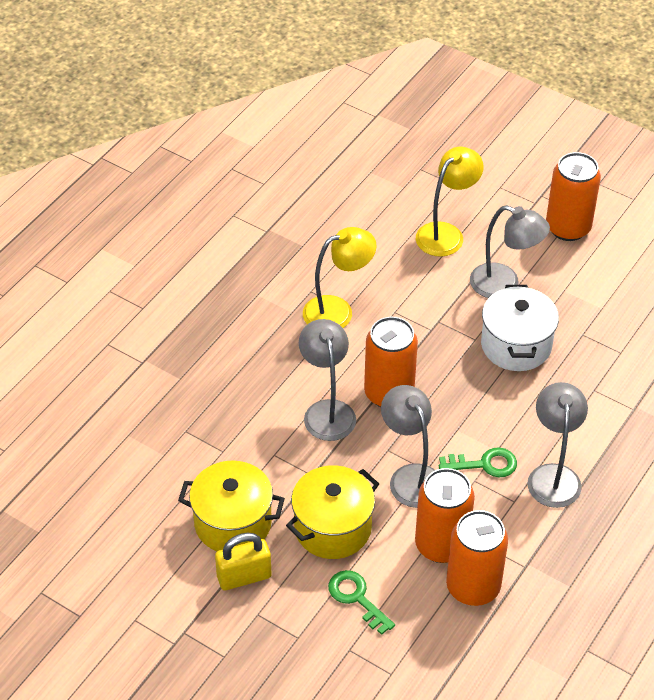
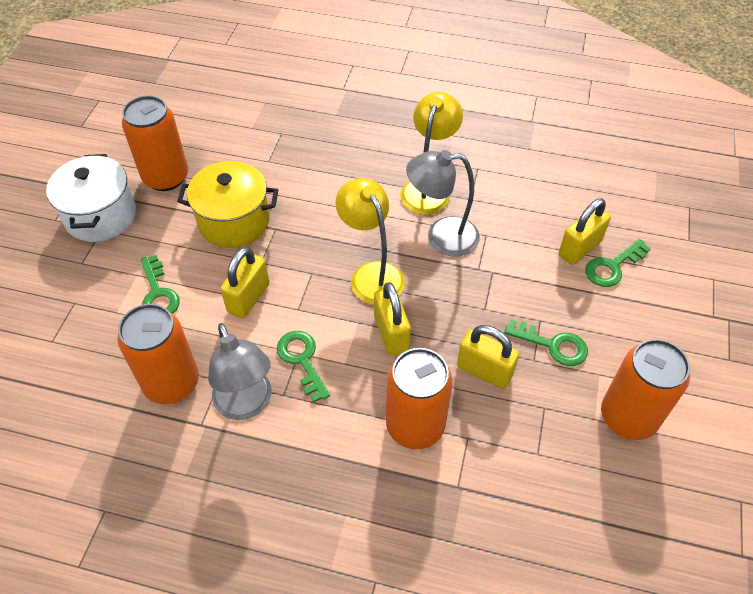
green key: [328,570,395,635] [439,447,517,477] = 2 -> [141,255,180,314] [277,331,330,403] [504,320,588,366] [585,239,651,287] = 4
grey lamp: [299,319,356,441] [381,385,435,508] [470,205,550,298] [527,382,588,508] = 4 -> [208,323,271,420] [406,150,480,257] = 2
yellow padlock: [215,533,271,590] = 1 -> [221,247,269,318] [374,282,411,355] [457,325,519,389] [559,198,611,265] = 4
yellow pot: [178,461,285,551] [286,465,379,559] = 2 -> [177,161,278,248] = 1

